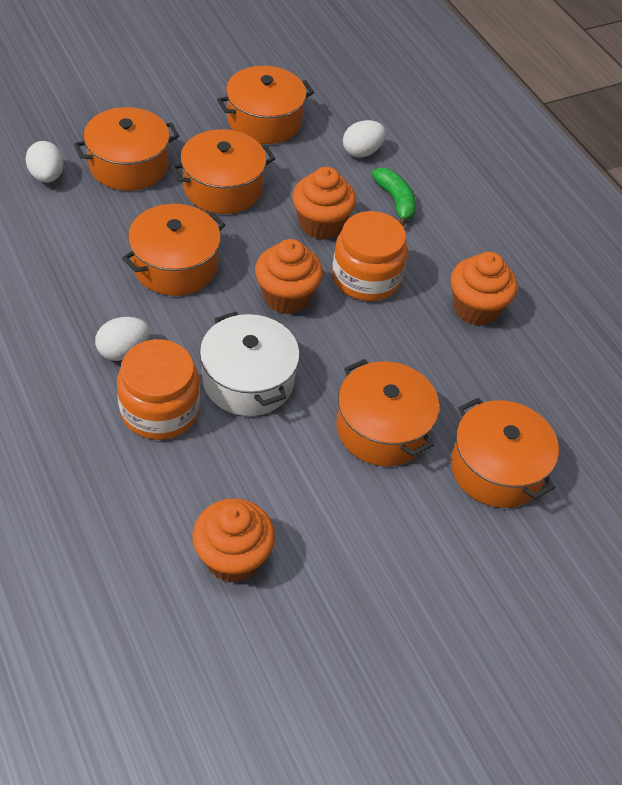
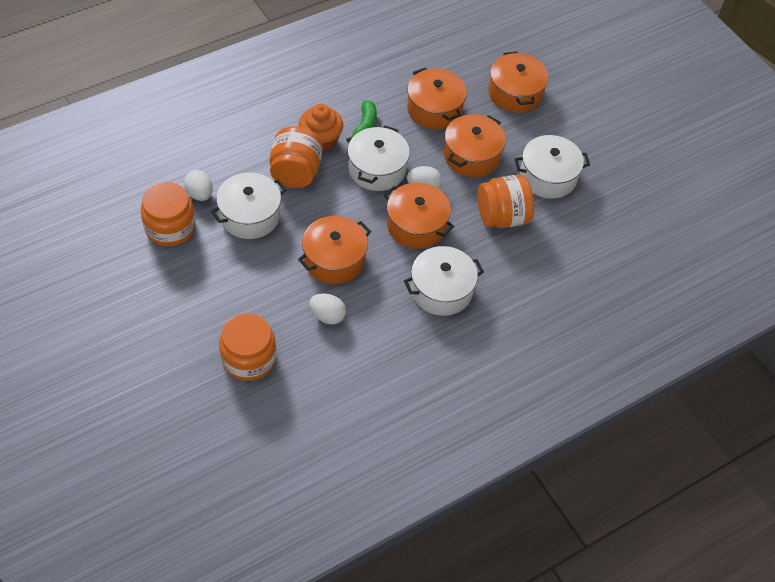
orange cupcake: [192,498,275,582] [255,239,323,314] [292,167,356,240] [451,252,517,326] = 4 -> [298,104,343,153] = 1
orange jar: [117,339,200,440] [332,211,408,301] = 2 -> [141,182,196,246] [219,313,276,381] [270,126,323,188] [478,174,534,228] = 4
orange pot: [74,107,179,191] [122,204,225,296] [171,129,275,214] [217,66,314,144] [336,359,439,466] [451,398,559,508] = 6 -> [298,216,371,284] [384,183,454,249] [407,68,467,129] [444,114,506,177] [488,52,548,113] = 5
white pot: [200,311,300,416] = 1 -> [211,172,286,239] [348,125,410,191] [404,246,484,316] [515,135,590,199] = 4

